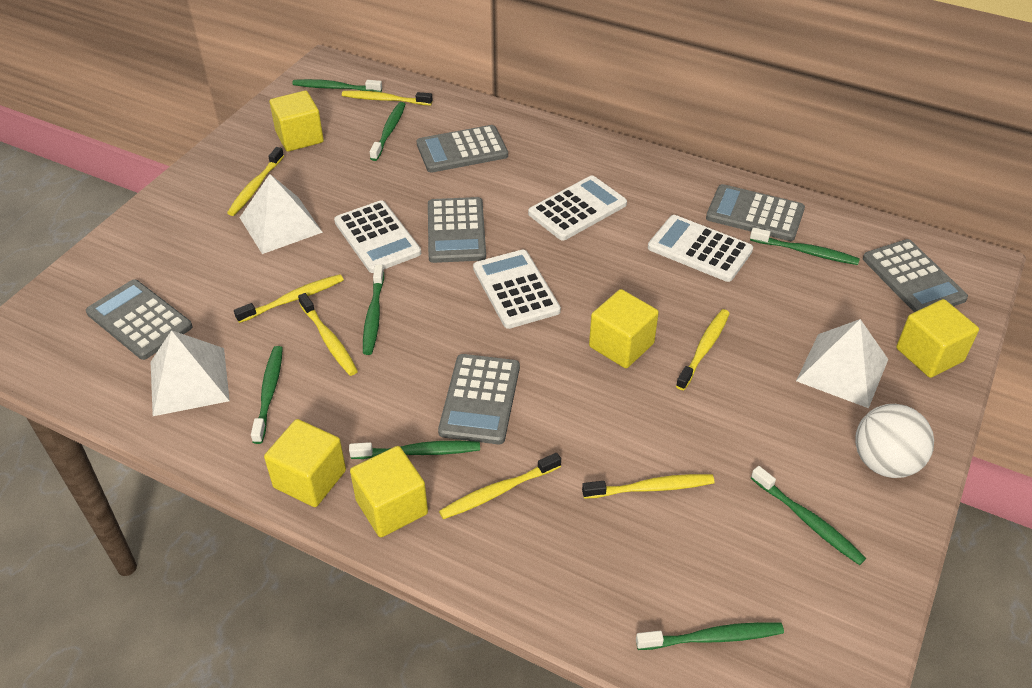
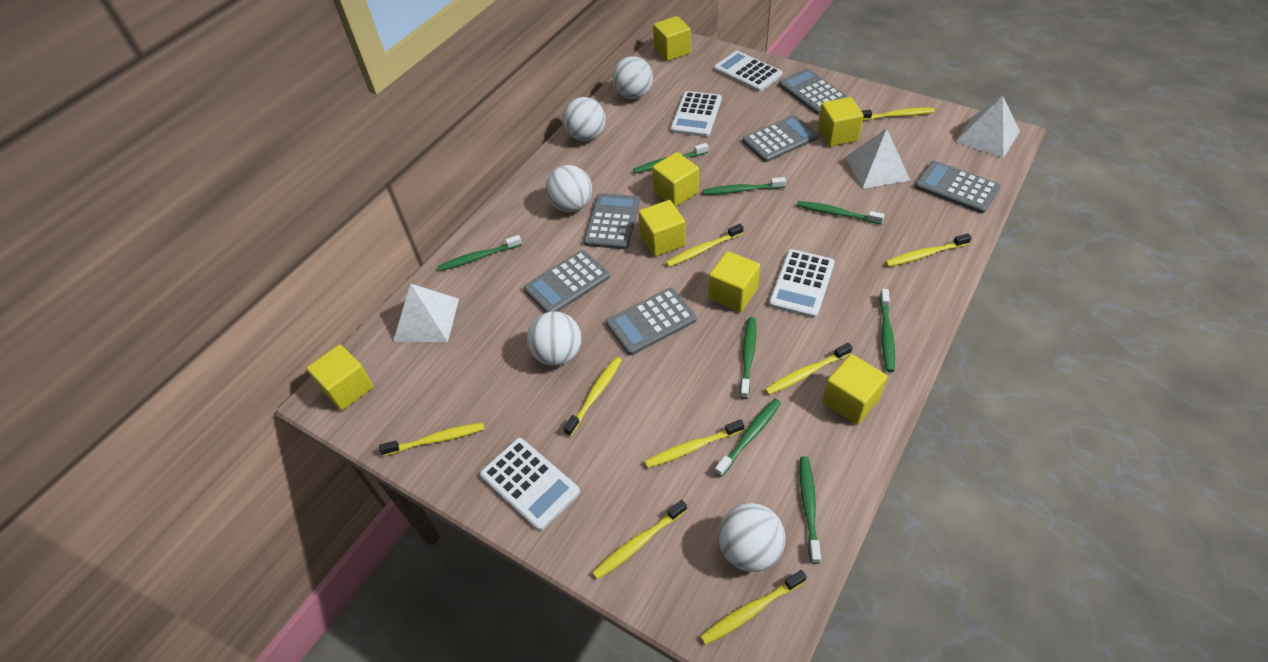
white ball: [855,404,934,478] = 1 -> [527,311,581,366] [546,165,592,212] [563,97,606,141] [612,56,653,99] [718,503,785,572] = 5
yellow cube: [264,419,346,507] [270,90,324,152] [350,446,428,537] [589,289,659,368] [896,299,979,378] = 5 -> [306,345,374,411] [638,200,686,257] [652,152,699,207] [653,16,691,61] [709,251,760,312] [818,97,864,146] [822,354,887,425] = 7
yellow toothbrush: [227,147,284,216] [234,274,344,323] [298,293,358,376] [342,90,433,105] [439,453,561,519] [582,474,715,499] [676,309,730,390] = 7 -> [379,423,484,456] [563,357,622,436] [592,500,687,580] [645,419,744,468] [666,224,743,267] [700,570,807,645] [765,343,853,395] [861,108,935,121] [885,233,972,267] = 9

